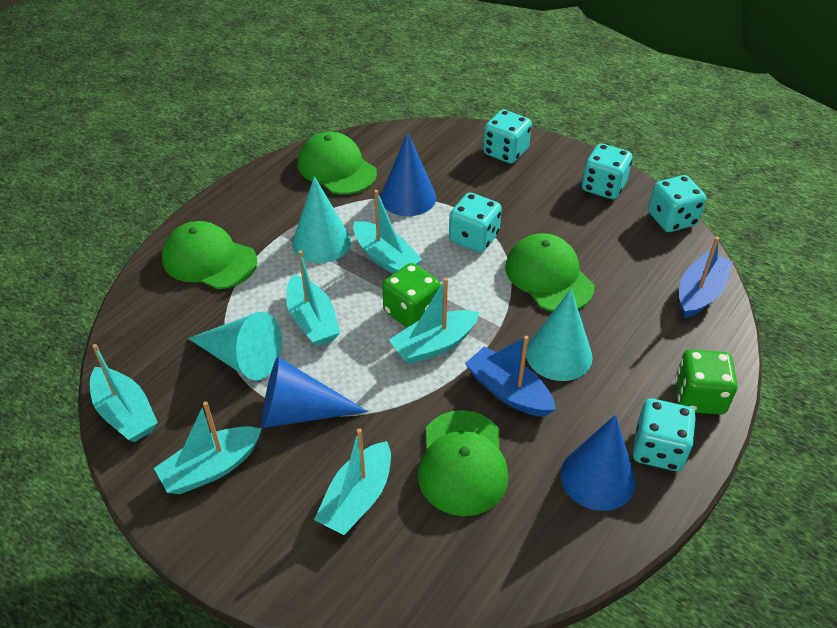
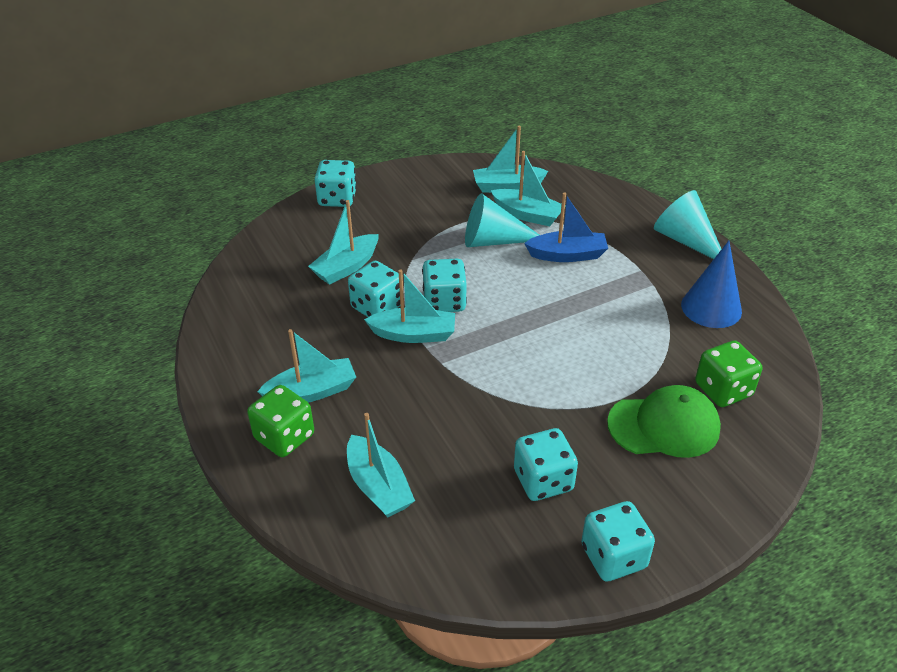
blue boat: [465,336,556,417] [679,236,733,319] = 2 -> [524,192,608,262] = 1
blue cone: [262,357,368,428] [381,132,436,216] [560,415,636,511] = 3 -> [681,241,742,328] = 1
green cap: [162,221,257,289] [298,132,377,195] [418,410,509,516] [505,233,594,311] = 4 -> [607,385,721,458] = 1
turquoise cone: [188,312,282,381] [292,176,351,263] [526,289,593,381] = 3 -> [465,193,539,247] [654,190,721,259] = 2

